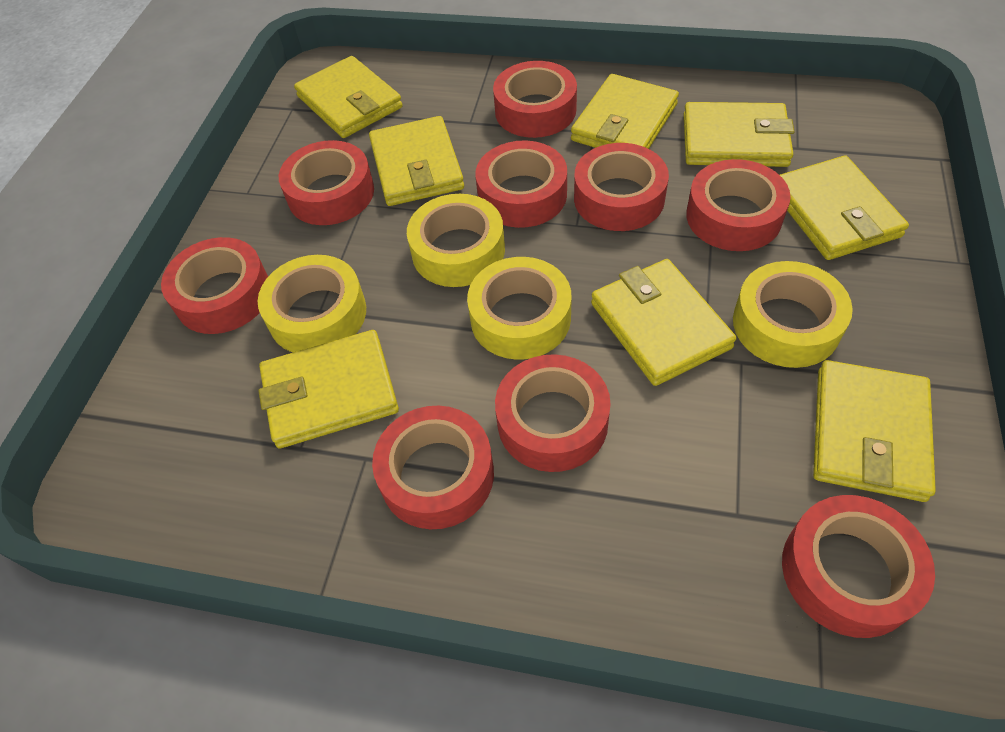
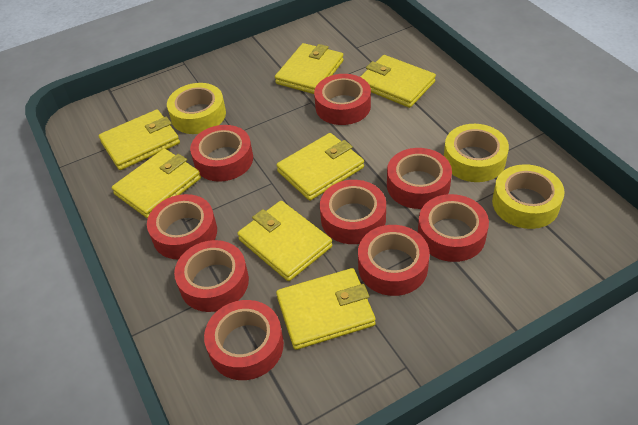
yellow tape: [258,255,366,352] [407,194,505,287] [467,257,572,360] [733,261,853,368] = 4 -> [167,83,226,134] [444,124,509,182] [492,164,565,229] = 3
yellow wallet: [258,330,399,448] [294,56,403,138] [369,116,464,206] [571,74,679,149] [591,259,736,386] [684,102,795,167] [780,156,909,260] [813,360,936,502] = 8 -> [99,110,180,170] [112,149,201,219] [237,201,332,281] [275,43,344,94] [276,133,364,201] [276,268,376,350] [360,55,436,108] = 7

